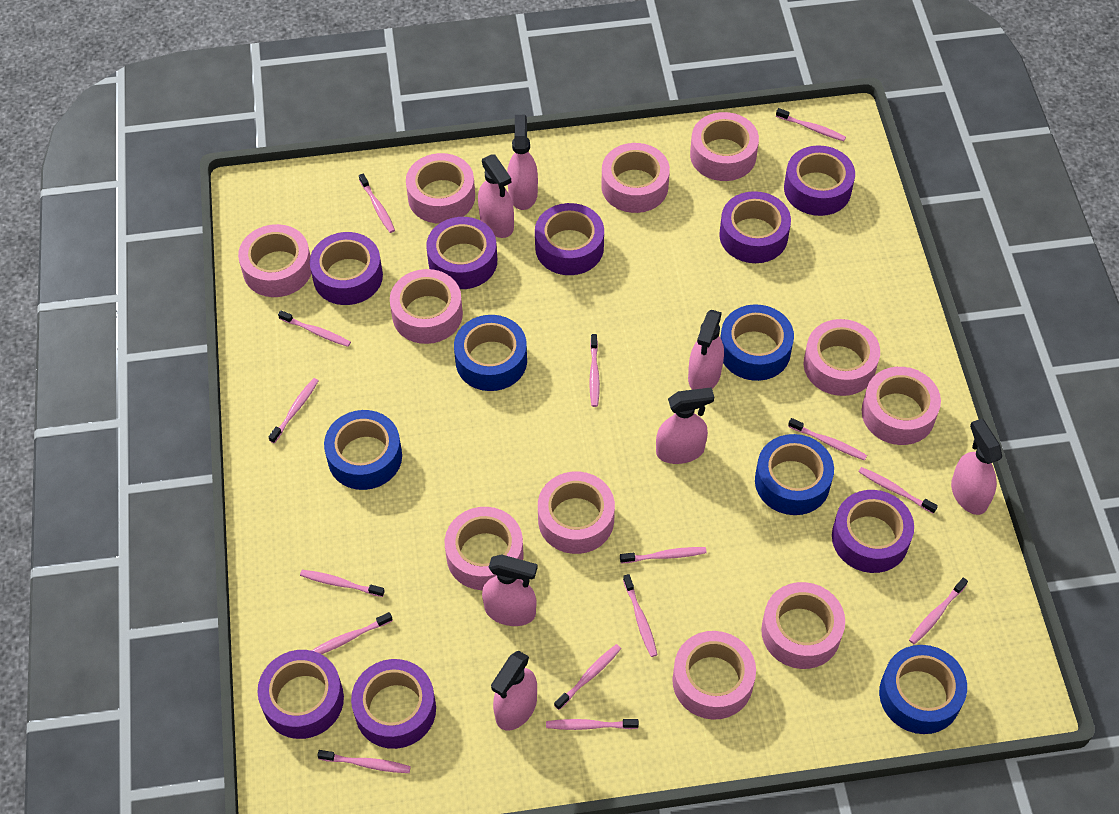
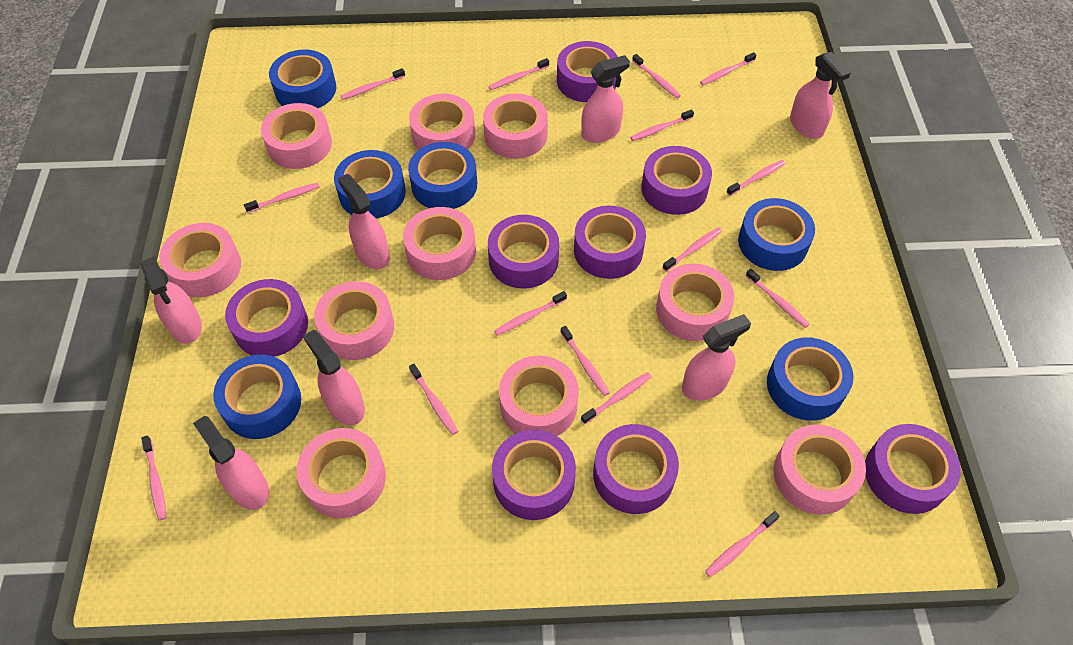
blue tape: [324,410,402,490] [454,315,527,391] [720,304,794,381] [755,434,834,515] [879,645,967,734] = 5 -> [213,355,301,439] [269,50,336,108] [334,150,406,219] [408,142,477,209] [738,198,815,271] [767,338,853,421] = 6
pink tape: [238,224,311,297] [390,269,463,344] [406,153,475,223] [445,507,524,590] [538,472,615,554] [601,143,670,213] [672,631,756,720] [690,112,759,181] [761,582,845,669] [803,319,880,396] [862,367,941,445] = 11 -> [160,223,241,297] [261,103,332,169] [297,428,386,518] [314,281,394,360] [403,207,476,280] [409,94,475,150] [483,94,548,159] [499,356,579,436] [656,264,734,341] [773,424,866,515] = 10

